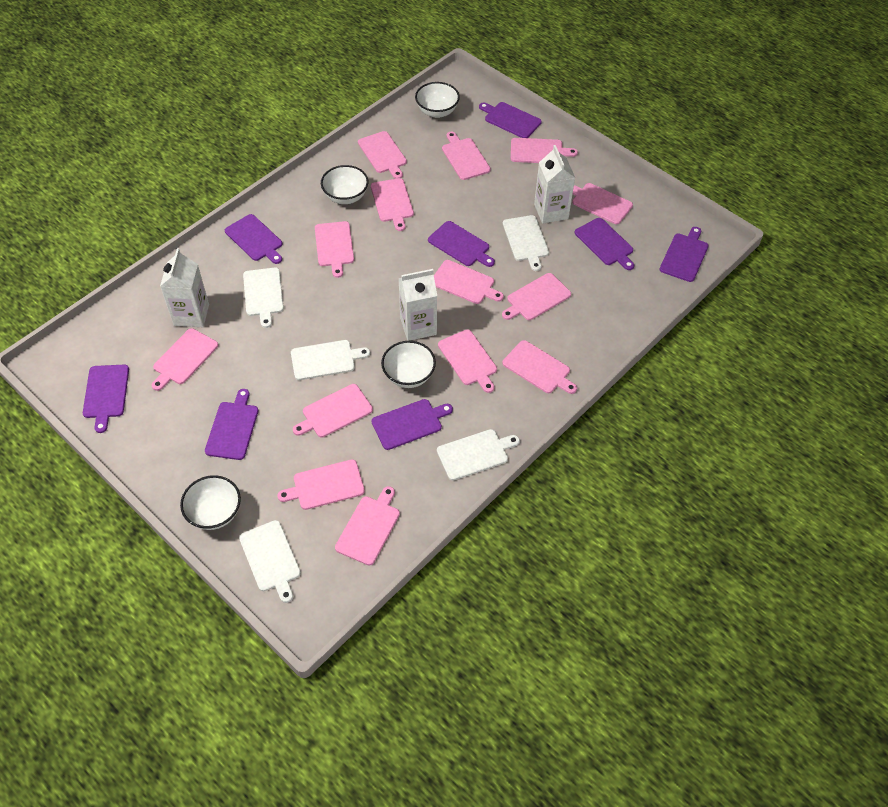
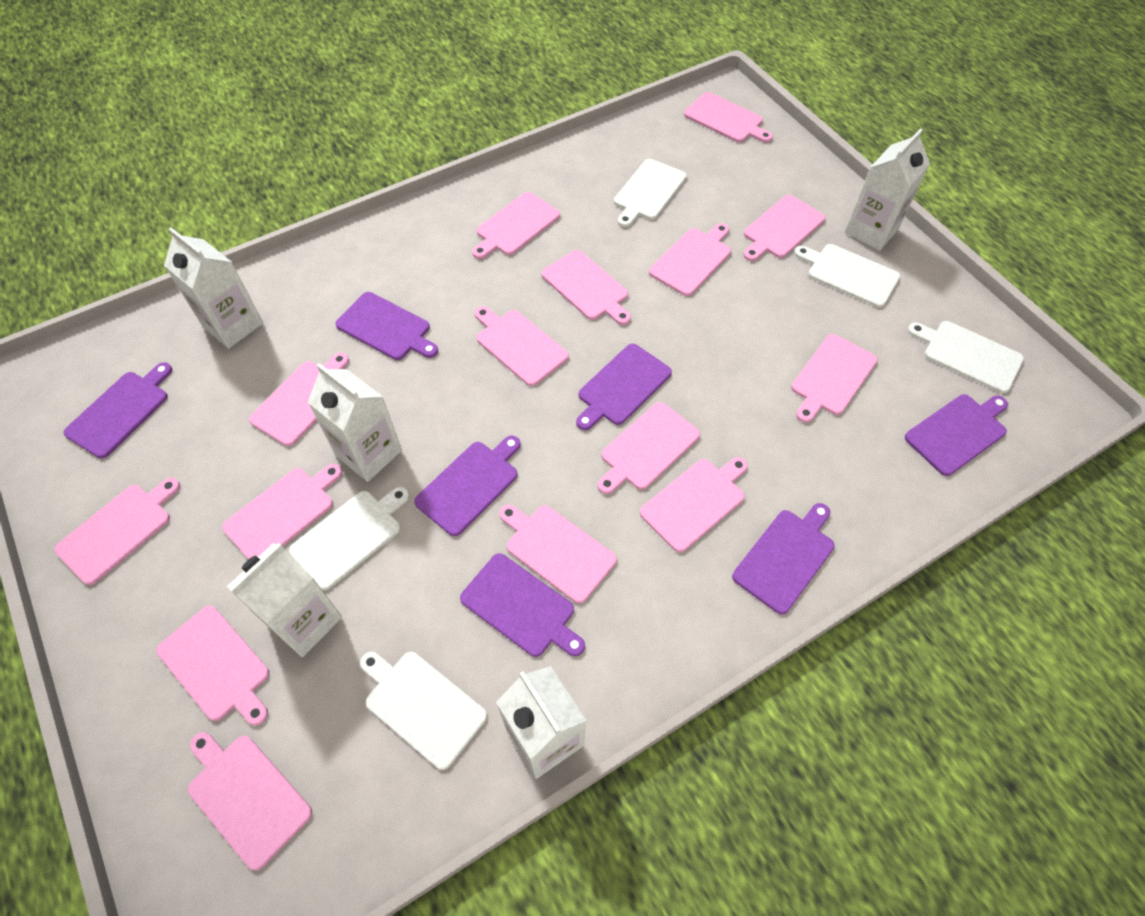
pink cutting board: [152,328,218,391] [277,459,365,510] [293,384,373,438] [315,221,354,278] [335,486,400,565] [358,131,407,179] [371,178,414,231] [434,260,504,304] [438,329,497,393] [442,131,491,180] [502,273,571,320] [502,340,577,394] [511,138,578,163] [572,183,633,224] = 14 -> [54,478,180,585] [156,606,269,726] [188,732,312,871] [222,464,342,559] [249,352,349,446] [472,192,560,259] [475,306,569,386] [499,505,617,604] [541,250,631,325] [598,402,700,494] [640,457,748,552] [649,223,731,296] [684,92,773,143] [743,195,825,261] [791,334,878,423] = 15
purple cutting board: [83,365,129,433] [205,389,259,460] [225,214,283,264] [372,399,453,450] [428,221,495,267] [479,102,542,138] [574,218,634,270] [659,227,709,282] = 8 -> [63,362,172,459] [335,292,438,360] [414,436,521,536] [460,553,585,657] [576,344,672,431] [732,503,835,615] [905,394,1008,476] = 7
white bowl: [180,475,241,530] [321,165,368,204] [381,341,436,388] [415,82,460,118] = 4 -> none = 0
white carton: [160,249,209,327] [399,269,437,341] [534,145,575,224] = 3 -> [164,228,263,349] [227,543,342,657] [308,363,402,482] [496,666,586,779] [845,128,930,251] = 5

